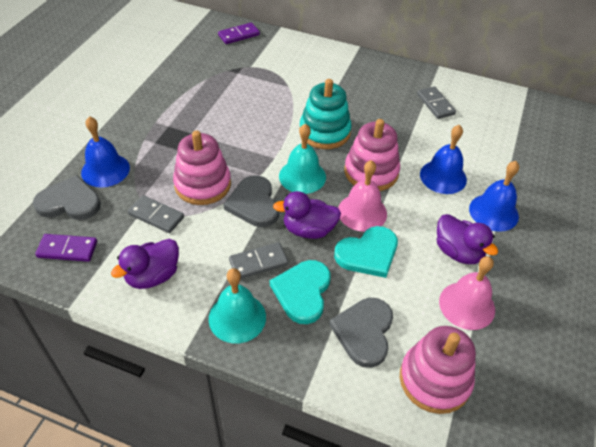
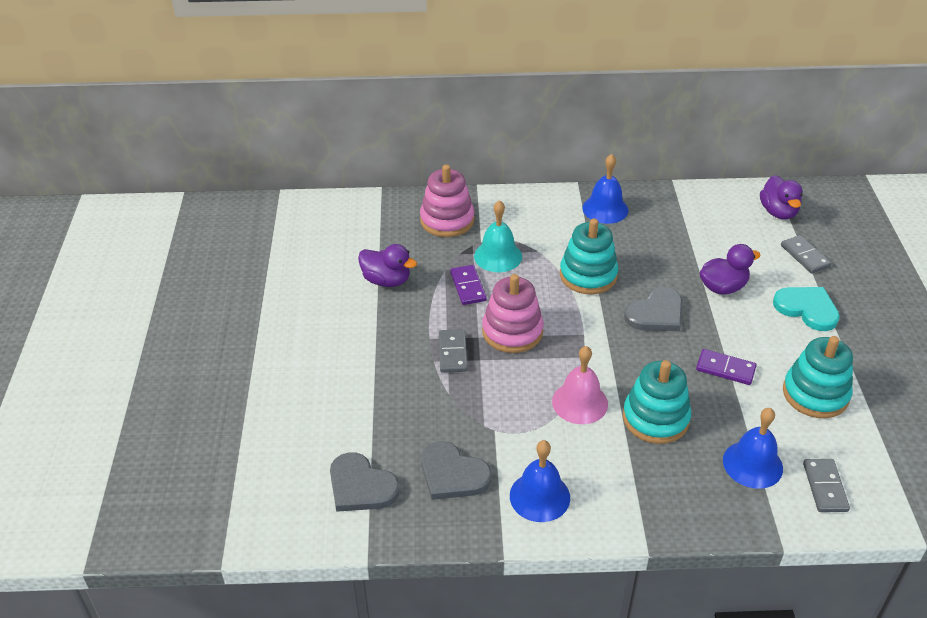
pink bell: [338,160,387,232] [439,256,495,330] = 2 -> [552,346,608,424] = 1
pink stacking toy: [173,131,231,205] [344,119,400,191] [400,326,476,414] = 3 -> [420,165,475,237] [482,274,544,353] = 2
turquoise bell: [209,268,266,344] [279,124,326,194] = 2 -> [474,200,522,272] = 1
turquoise heart: [270,260,331,324] [334,226,398,278] = 2 -> [773,287,840,331] = 1
turquoise stacking toy: [299,79,352,149] = 1 -> [560,218,618,295] [623,360,691,444] [783,336,853,418] = 3

